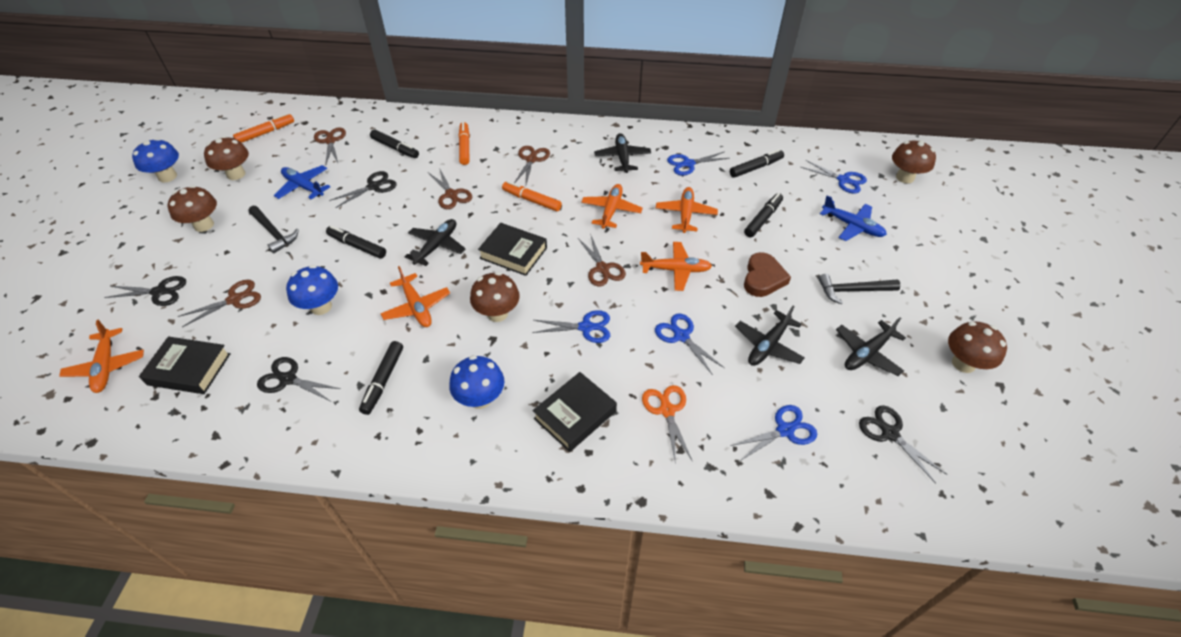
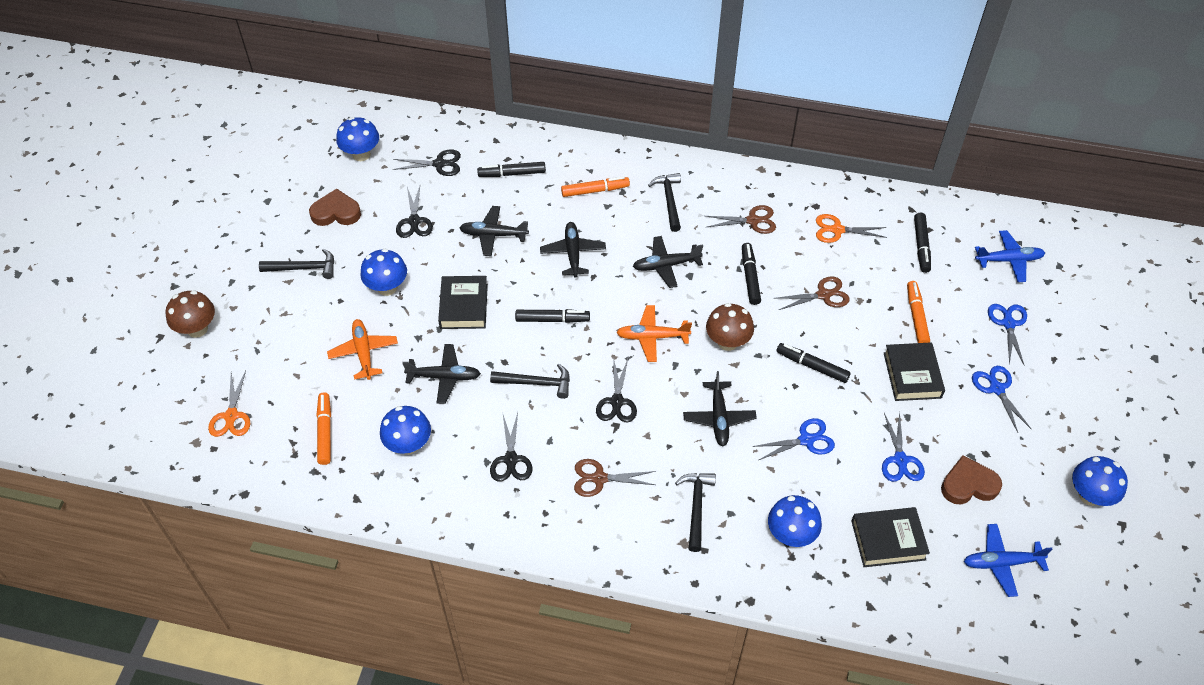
black hammer: [248,206,299,254] [819,274,900,304] = 2 -> [259,249,334,279] [490,364,570,399] [648,173,681,232] [675,473,716,552] = 4
black plane: [405,219,466,266] [594,133,651,173] [735,305,805,366] [836,317,906,376] = 4 -> [402,344,481,404] [459,206,529,256] [540,222,606,278] [633,236,703,288] [683,371,757,446] = 5
blue mushroom: [132,138,179,182] [286,265,338,315] [449,355,504,409] = 3 -> [336,117,379,161] [360,249,407,296] [380,406,431,455] [768,495,822,547] [1072,456,1128,506] = 5
blue scissors: [532,310,610,343] [655,313,724,375] [667,151,730,175] [730,405,817,461] [801,160,867,194] = 5 -> [753,418,835,460] [882,412,925,482] [972,366,1032,433] [988,304,1027,366] = 4
brown heart: [744,252,791,297] = 1 -> [309,189,361,226] [941,455,1002,504] = 2
brown mushroom: [167,185,217,232] [204,136,249,180] [470,272,520,322] [892,140,936,183] [948,321,1007,373] = 5 -> [165,290,215,338] [706,303,754,351] = 2
brown scissors: [178,280,261,327] [314,128,346,164] [428,168,472,209] [514,146,550,184] [578,233,626,287] = 5 -> [574,459,656,497] [706,205,776,234] [775,276,850,310] = 3
orange plane: [59,320,144,393] [380,266,450,327] [581,184,643,229] [640,242,712,291] [656,187,718,233] = 5 -> [327,319,398,380] [616,305,692,362] = 2
orange scissors: [642,385,692,460] = 1 -> [208,371,251,437] [816,214,887,243] = 2

